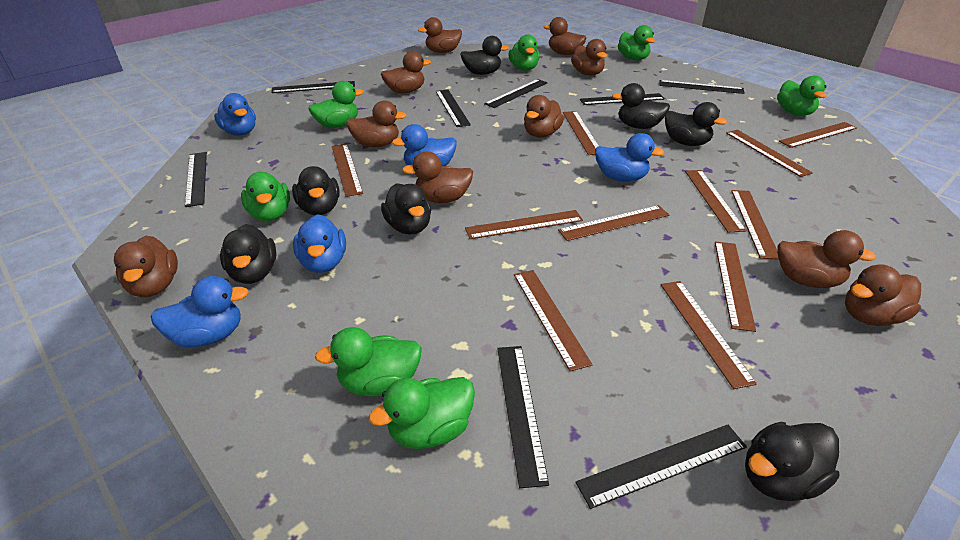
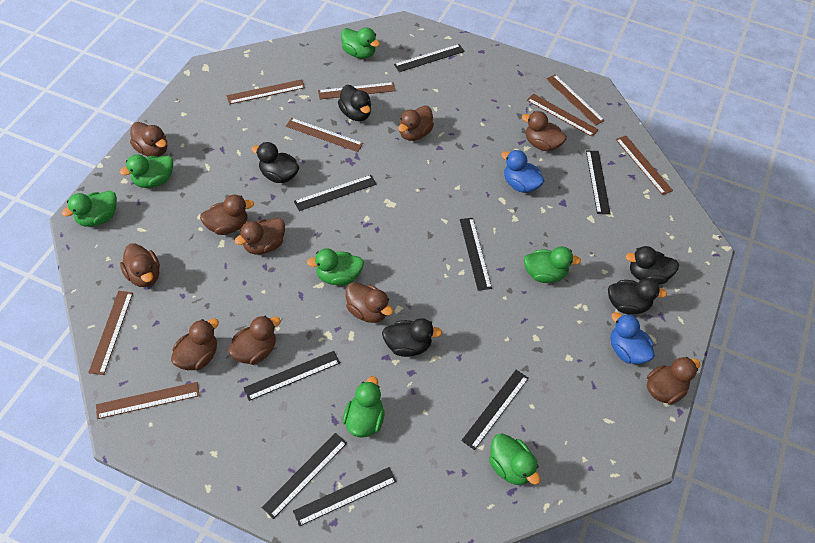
black duck: [220,224,276,284] [292,166,340,215] [381,183,431,235] [460,36,509,75] [612,83,670,129] [665,102,727,146] [745,422,839,501] = 7 -> [251,142,299,183] [338,85,371,121] [382,318,442,357] [608,278,667,314] [626,246,679,284] = 5
blue duck: [151,276,249,347] [214,93,256,136] [293,214,346,273] [392,124,457,166] [595,133,664,182] = 5 -> [501,150,544,193] [611,312,655,364] = 2
brown ruler: [332,144,363,197] [465,210,583,239] [514,270,593,371] [558,205,669,241] [563,111,599,155] [661,281,757,389] [685,170,746,232] [715,241,756,332] [726,130,813,177] [731,190,779,260] [779,122,857,148] = 11 -> [88,291,133,375] [96,382,200,419] [227,79,305,104] [286,118,363,152] [318,82,396,99] [527,94,599,137] [546,75,605,126] [616,135,673,195] = 8

